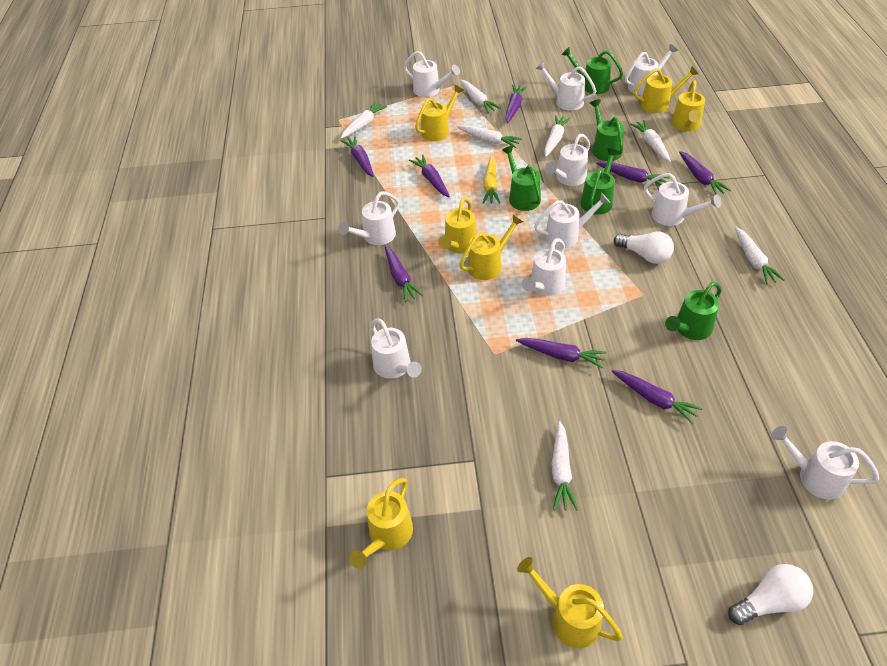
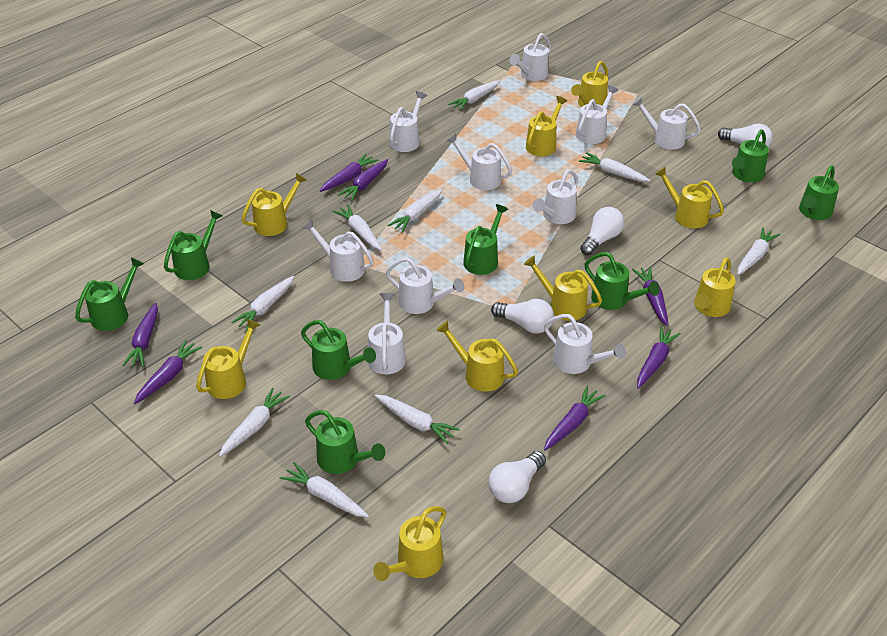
green watering can: [502,146,541,211] [561,47,623,94] [581,148,619,215] [590,99,625,161] [665,282,722,340] = 5 -> [75,257,144,331] [164,210,222,280] [301,320,376,380] [305,410,385,474] [463,204,508,275] [585,252,660,310] [732,129,769,182] [799,165,839,220] = 8
purple carrot: [341,136,374,177] [385,246,423,302] [409,155,450,197] [505,85,527,123] [516,338,607,368] [596,162,670,186] [611,370,703,424] [679,151,731,195] = 8 -> [122,303,158,367] [134,340,202,404] [320,154,378,192] [338,159,388,201] [544,386,606,451] [632,267,669,326] [637,326,681,389] = 7
white carrot: [341,102,387,139] [457,125,522,148] [460,80,501,113] [544,115,571,157] [552,421,578,510] [630,120,671,162] [735,227,785,284] = 7 -> [219,388,290,457] [231,276,294,330] [280,462,369,518] [333,205,382,250] [374,395,460,444] [388,189,442,233] [448,80,500,111] [579,152,650,182] [738,228,780,275] = 9
white light bulb: [614,231,674,264] [728,564,813,625] = 2 -> [488,451,546,503] [491,299,554,334] [580,207,624,256] [718,123,773,148] = 4
yellow carrot: [483,156,500,204] = 1 -> none = 0
yellow watering can: [349,478,413,569] [415,85,464,141] [438,197,477,253] [459,215,523,280] [517,557,623,648] [633,66,698,113] [671,80,705,131] = 7 -> [196,319,260,399] [241,173,306,236] [373,506,446,581] [436,321,518,392] [524,255,602,321] [526,96,567,156] [571,61,608,107] [655,167,724,229] [694,257,735,317] = 9

